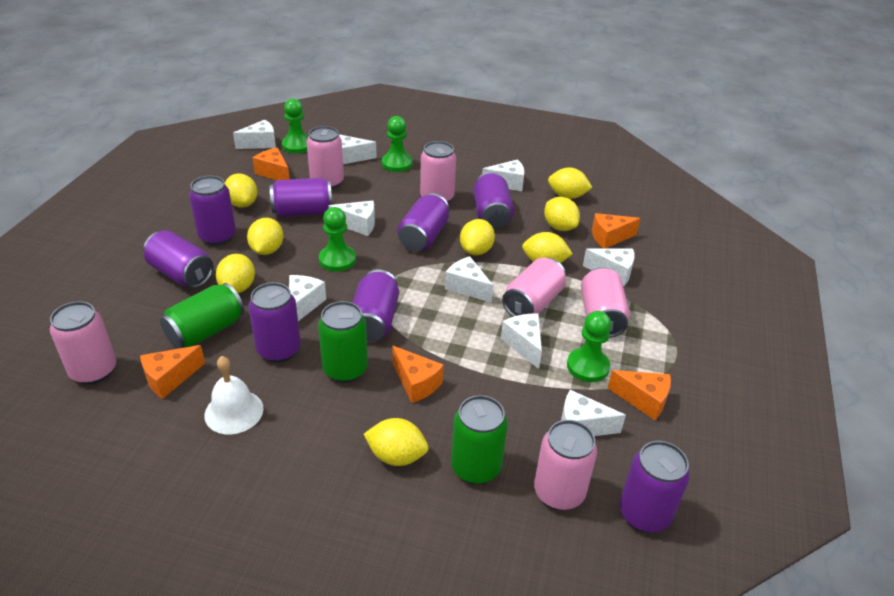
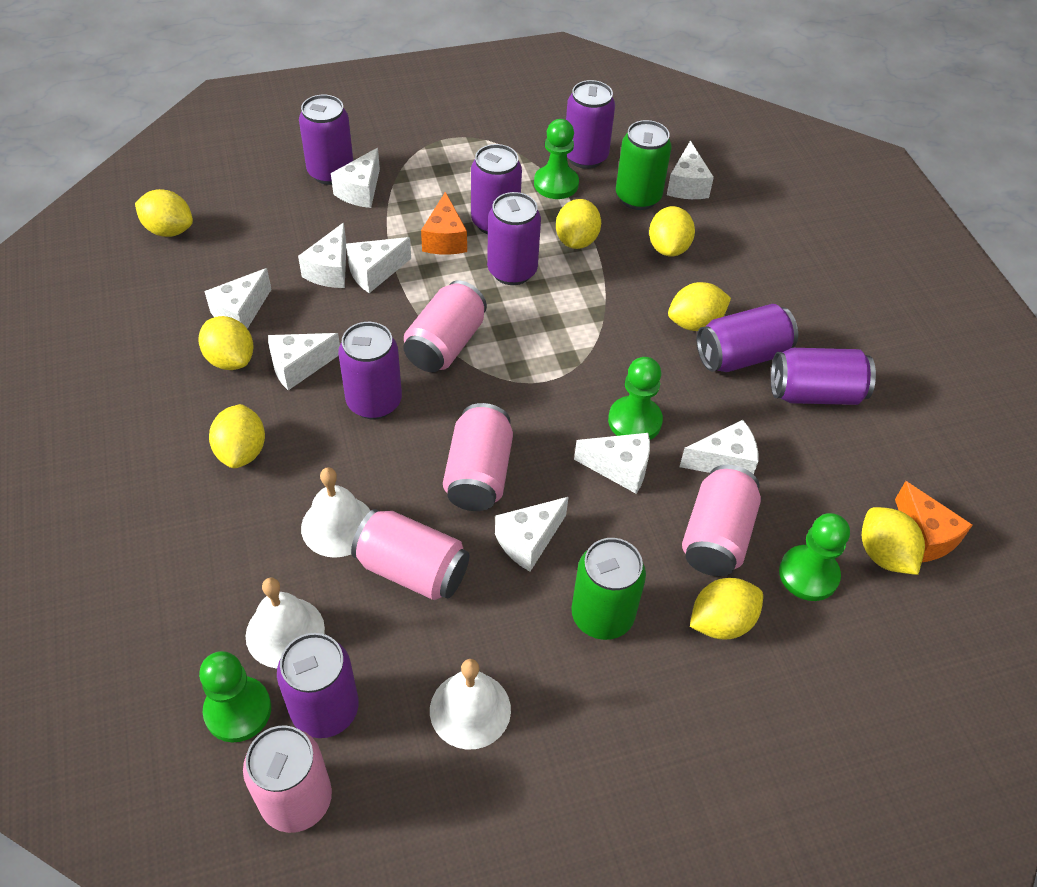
green can: [160,283,244,348] [318,301,368,383] [451,395,508,485] = 3 -> [571,538,646,640] [616,120,672,210] = 2
orange cheese: [140,345,205,399] [253,148,290,180] [392,346,444,403] [592,213,641,248] [608,370,671,420] = 5 -> [421,192,467,255] [895,481,973,562] = 2
pink can: [50,301,116,385] [307,126,344,189] [420,141,456,203] [502,258,566,317] [534,420,597,510] [581,267,630,338] = 6 -> [243,726,332,833] [351,509,469,600] [403,280,487,372] [443,403,513,511] [682,465,761,576] = 5
white bell: [204,356,264,434] = 1 -> [246,577,325,669] [301,467,370,558] [430,659,511,750] = 3

